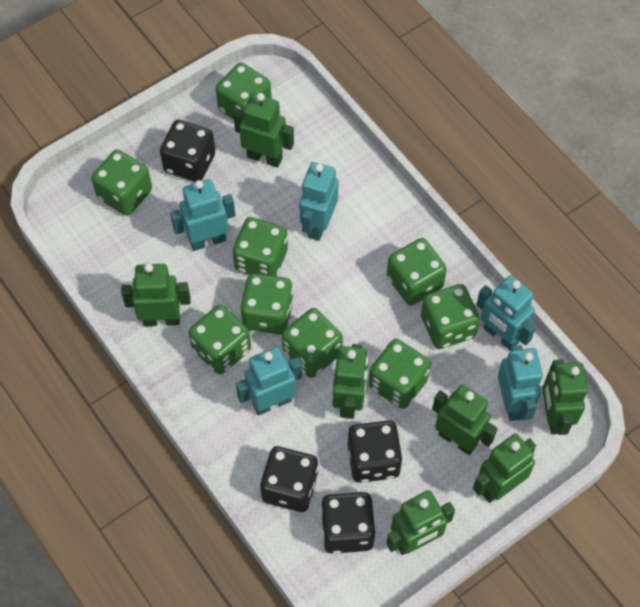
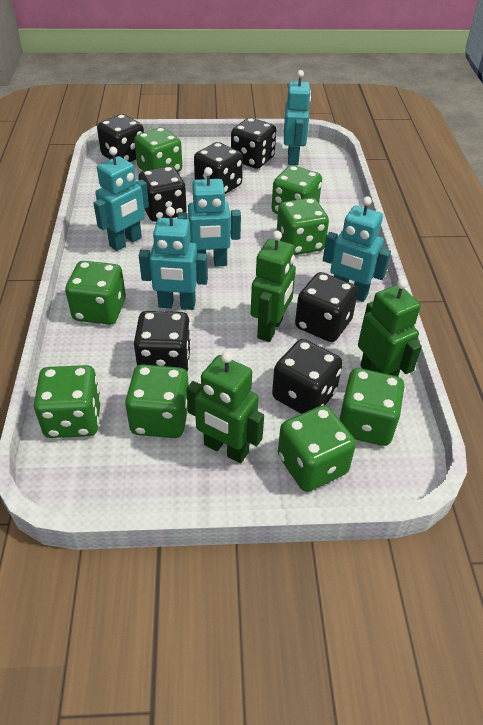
black dice: [160,120,215,182] [260,446,318,512] [321,492,375,554] [347,420,403,483] = 4 -> [97,114,144,162] [134,311,191,371] [138,166,187,222] [194,142,243,194] [231,118,276,169] [272,339,343,414] [295,272,358,342] = 7
green dice: [91,150,152,216] [189,305,251,375] [216,63,272,120] [232,217,288,276] [240,273,293,334] [282,308,343,378] [369,339,431,409] [387,238,447,305] [421,284,480,349] = 9 -> [34,365,101,438] [65,261,126,325] [125,364,189,438] [134,127,182,172] [272,165,322,214] [277,198,329,255] [278,405,356,492] [339,368,405,446] = 8
green robot: [121,263,190,326] [234,93,294,168] [332,344,368,419] [386,490,455,555] [432,384,498,455] [473,434,536,503] [542,359,588,435] = 7 -> [186,351,264,463] [251,231,296,342] [358,278,422,376] = 3

